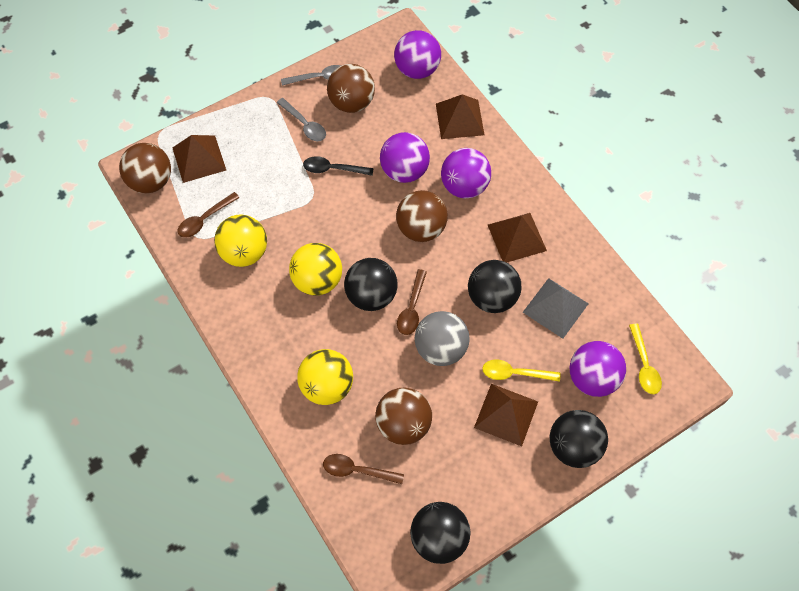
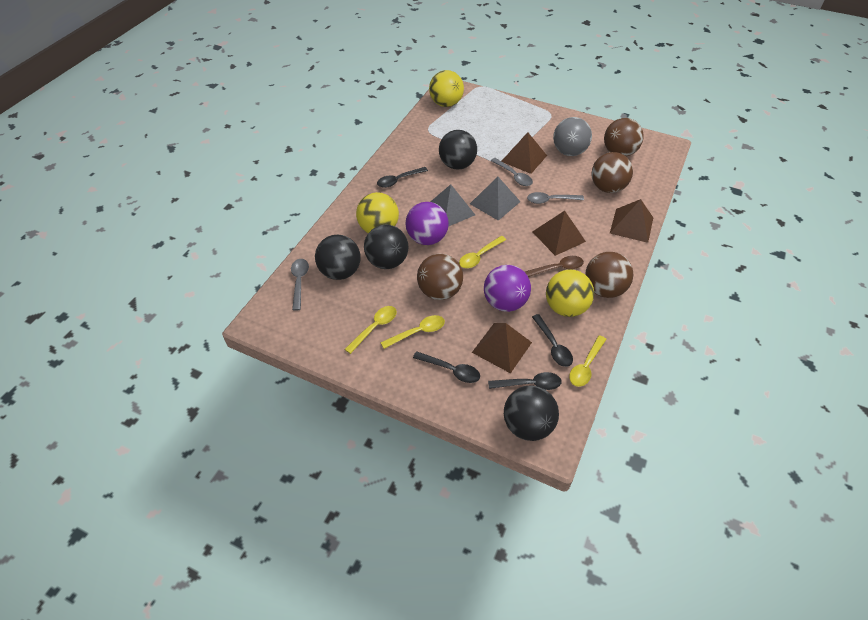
black spoon: [303,156,374,176] = 1 -> [377,167,428,188] [413,351,480,383] [488,372,562,390] [532,314,573,367] = 4
brown spoon: [178,192,240,238] [323,454,404,484] [397,269,427,335] = 3 -> [525,256,584,277] = 1
grey pyramid: [523,278,589,339] = 1 -> [431,184,475,227] [470,177,521,221] = 2
grey spoon: [277,98,326,141] [281,65,341,86] = 2 -> [291,259,309,311] [491,158,533,186] [527,192,584,204] = 3
purple ball: [380,132,430,183] [394,30,441,79] [441,148,491,199] [570,341,626,397] = 4 -> [406,202,449,245] [484,265,531,312] = 2
yellow spoon: [482,359,560,382] [629,324,662,394] = 2 -> [345,306,397,354] [380,315,445,349] [459,236,506,268] [569,335,606,387] = 4

